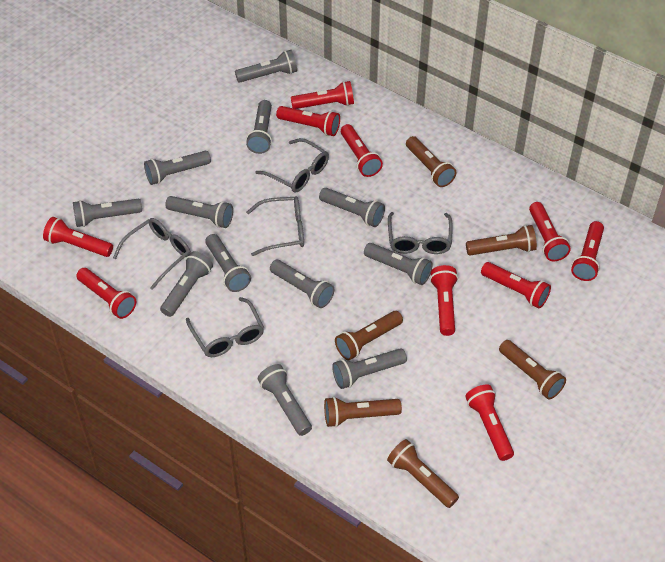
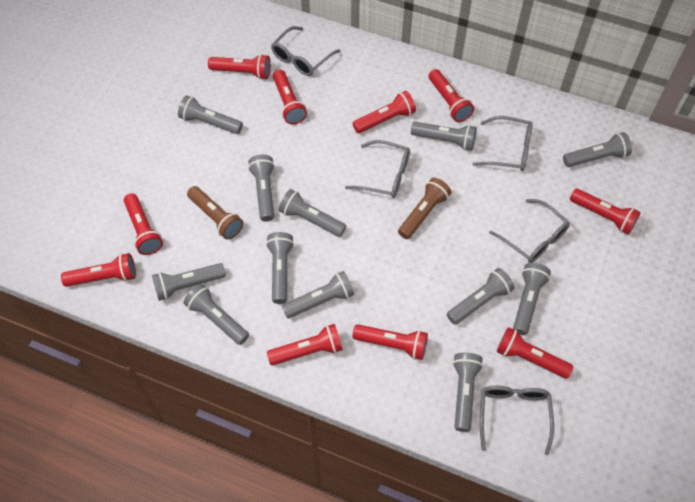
brown flashlight: [324,396,402,427] [335,311,403,360] [387,439,459,508] [406,136,456,187] [466,225,537,256] [499,340,566,400] = 6 -> [187,186,243,239] [398,178,451,239] = 2

